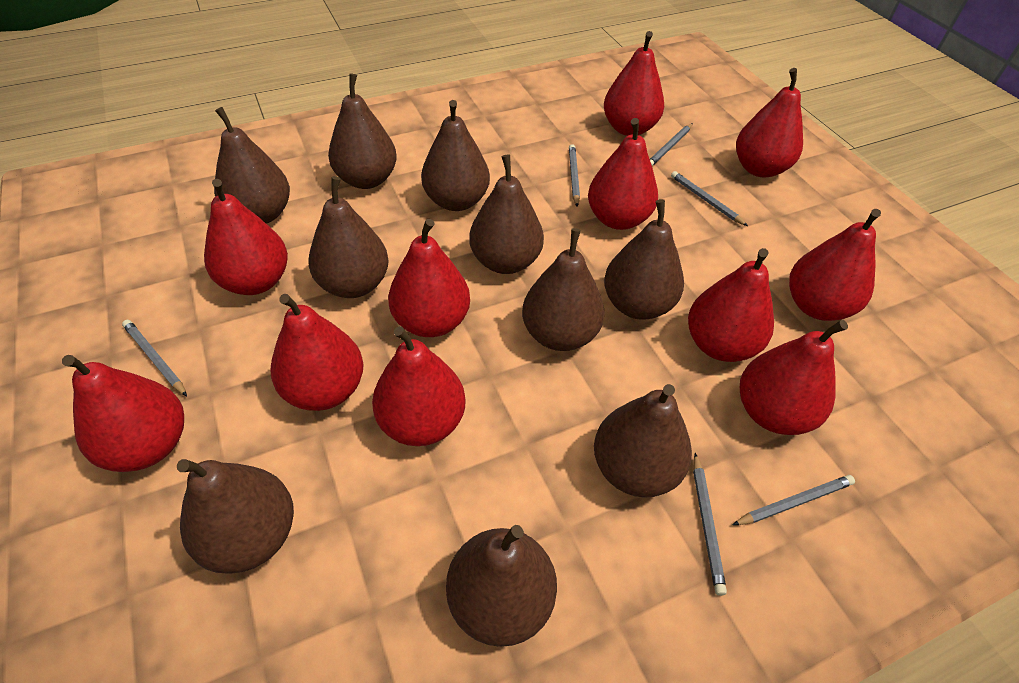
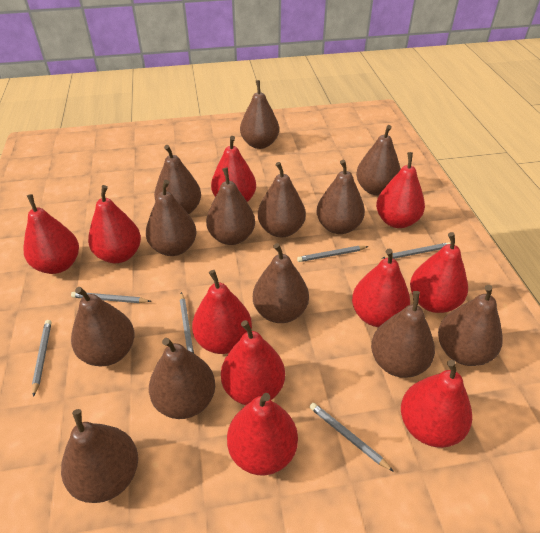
brown pear: [177,459,294,574] [214,107,290,224] [308,176,389,298] [328,73,397,189] [421,100,490,211] [446,525,557,647] [469,155,544,274] [522,228,605,351] [594,384,692,498] [604,199,684,320] = 10 -> [61,409,138,503] [71,287,135,366] [146,180,197,256] [149,338,215,419] [154,145,201,214] [206,168,255,245] [240,80,279,149] [253,243,309,323] [258,162,306,237] [317,160,365,234] [356,125,401,195] [371,291,435,378] [438,285,503,366] = 13
red pear: [62,355,184,472] [204,179,288,295] [270,294,363,411] [372,326,465,446] [388,219,470,337] [588,118,658,230] [604,31,664,136] [688,248,774,362] [736,68,803,177] [740,320,848,435] [789,209,881,321] = 11 -> [23,194,79,274] [88,185,141,263] [192,270,252,354] [211,136,256,202] [221,320,285,405] [227,393,298,475] [352,248,410,327] [376,152,425,228] [401,360,472,448] [410,232,468,313] = 10

